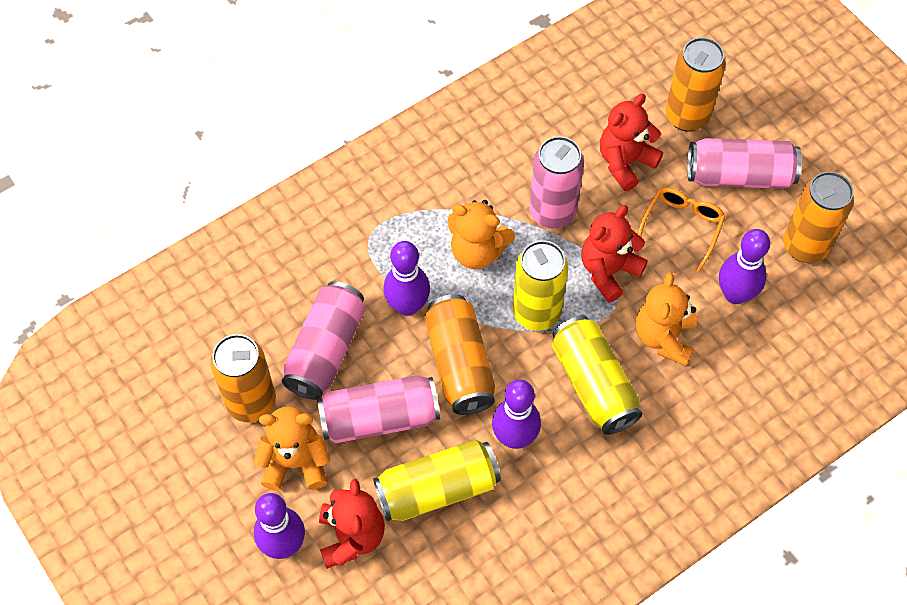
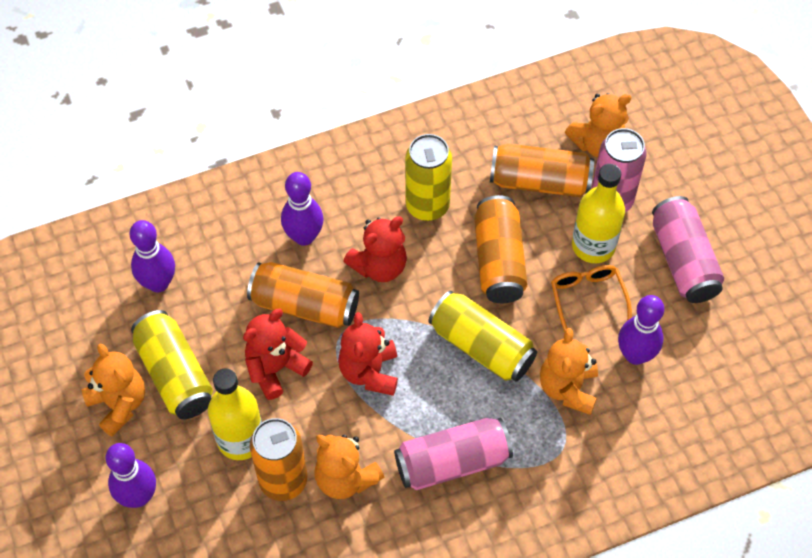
orange teddy bear: [253,406,330,491] [448,200,515,269] [636,272,697,366] = 3 -> [81,344,145,437] [314,434,385,499] [540,328,598,415] [565,93,631,157] = 4
pink can: [282,281,365,400] [317,375,440,443] [529,136,584,229] [687,138,802,189] = 4 -> [394,418,513,490] [591,128,647,212] [652,196,724,303] = 3
yellow bottle: none = 0 -> [208,368,262,460] [572,164,625,263] = 2

